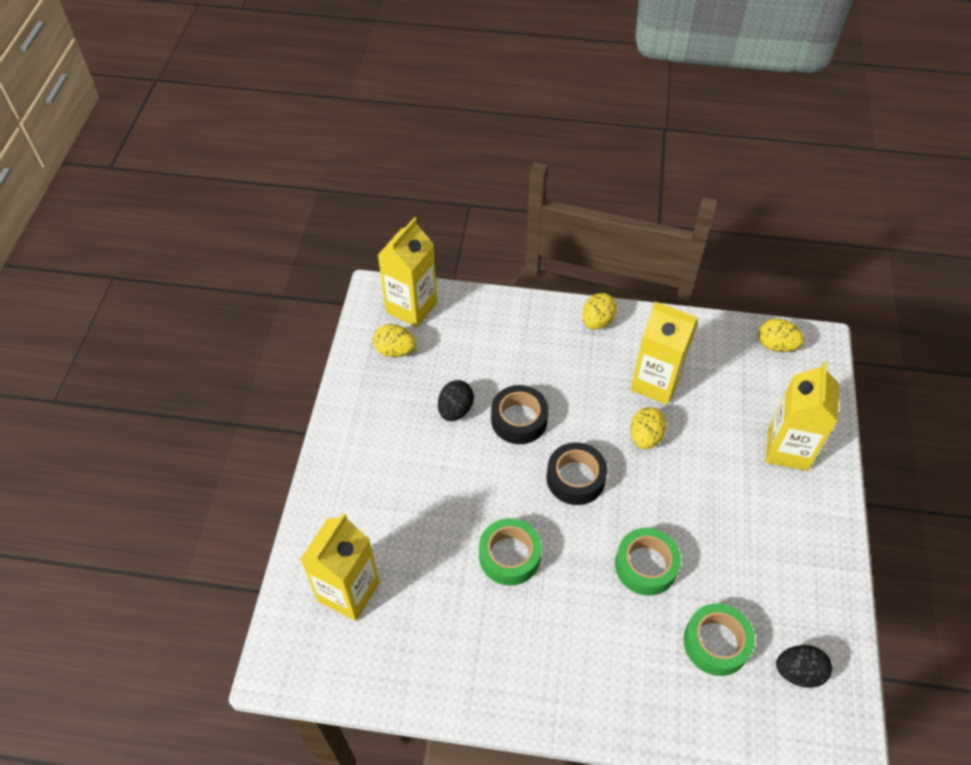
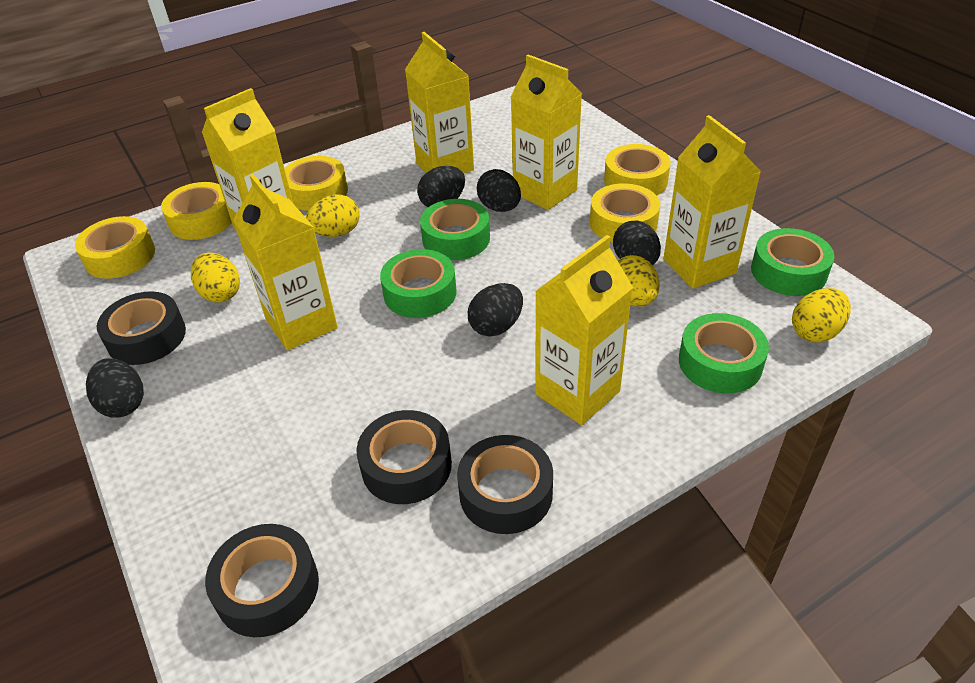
black egg: [438,380,474,421] [776,645,832,688] = 2 -> [86,358,144,418] [417,166,465,207] [468,283,523,337] [477,169,521,212] [613,221,661,265] = 5
black tape: [491,385,549,444] [547,442,607,505] = 2 -> [97,291,186,365] [205,524,319,637] [356,410,452,504] [457,435,553,534] = 4
green tape: [479,518,542,586] [615,528,681,596] [684,603,755,676] = 3 -> [380,249,457,318] [420,199,490,260] [679,313,769,393] [751,228,834,296] = 4
yellow carton: [300,513,380,621] [378,217,437,327] [631,301,698,405] [766,362,839,471] = 4 -> [202,88,293,230] [233,174,338,350] [405,32,474,174] [511,55,582,210] [535,235,633,425] [663,115,761,289] = 6
yellow tape: none = 0 -> [75,216,155,279] [161,182,232,240] [284,156,348,211] [590,183,660,242] [604,144,671,195] = 5

